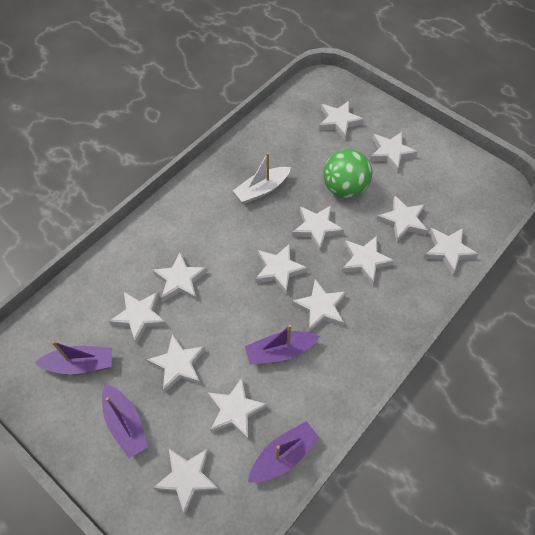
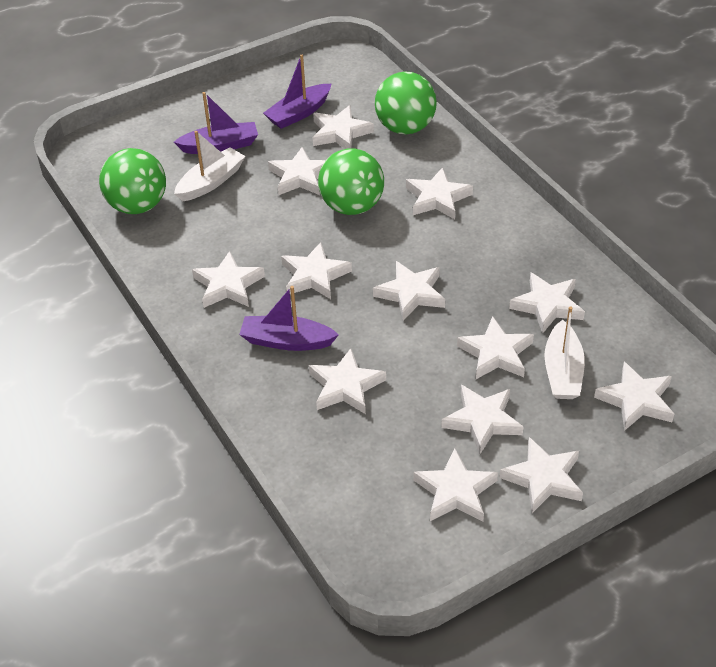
green ball: [323,149,372,198] = 1 -> [99,148,166,214] [318,148,384,215] [375,72,437,134] = 3
purple boat: [34,341,112,374] [102,384,148,458] [245,325,320,365] [248,421,320,483] = 4 -> [174,92,258,154] [239,286,339,351] [263,55,331,129] = 3
white boat: [233,152,291,203] = 1 -> [174,131,245,201] [544,306,585,399] = 2

